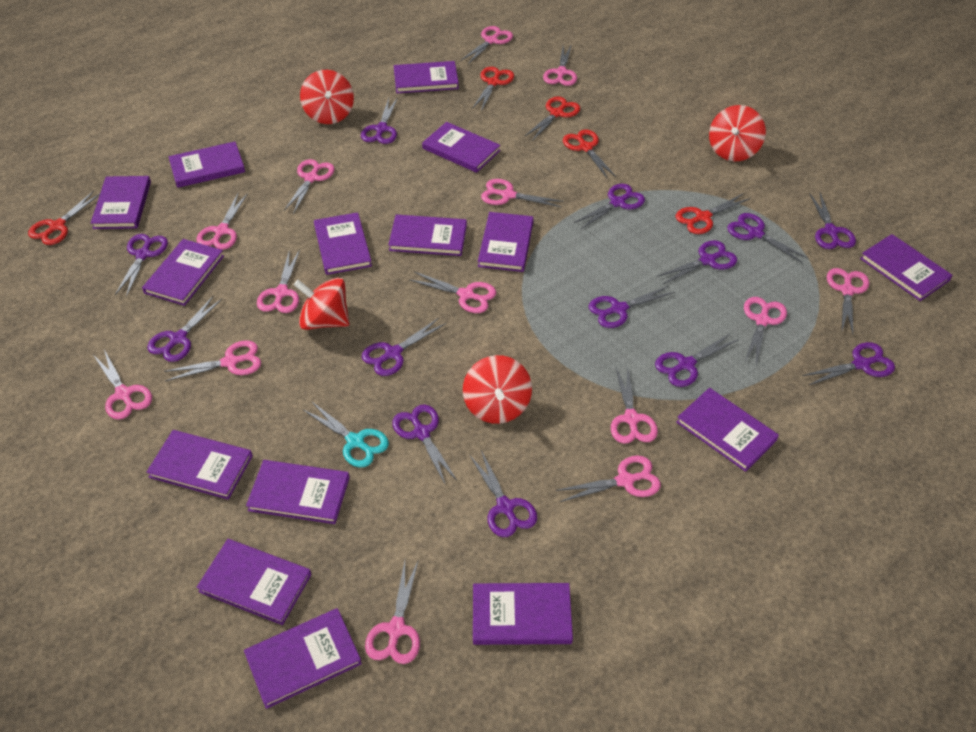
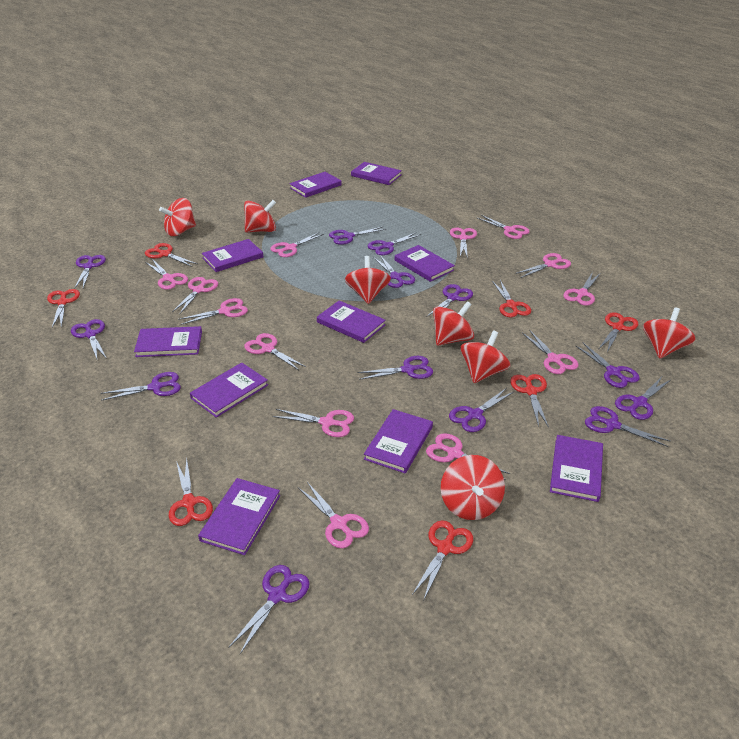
pink scissors: [94,350,152,420] [164,340,261,381] [197,193,248,250] [257,250,300,313] [284,159,335,213] [365,559,420,664] [409,272,496,313] [461,26,513,64] [481,179,564,207] [543,44,577,86] [556,456,661,502] [611,365,658,444] [744,297,787,365] [827,268,869,334] = 14 -> [145,259,188,290] [172,277,218,314] [178,298,248,325] [244,333,306,370] [270,232,324,257] [273,409,354,437] [298,482,369,548] [426,433,510,480] [450,227,477,258] [477,215,530,239] [516,253,571,278] [522,331,579,374] [563,272,600,306] = 13
purple book: [91,176,151,229] [142,239,224,306] [146,430,253,500] [169,142,245,188] [197,539,311,625] [244,608,362,709] [246,460,350,524] [314,212,372,275] [388,214,467,256] [394,61,459,93] [422,122,500,173] [473,583,573,645] [478,212,534,272] [676,388,779,472] [860,234,952,301] = 15 -> [134,326,202,357] [190,363,268,418] [198,478,280,555] [202,239,263,272] [289,172,342,198] [317,301,386,343] [351,162,402,185] [364,409,433,474] [395,245,455,282] [550,435,603,502] = 10
red scissors: [28,191,100,245] [472,67,514,111] [524,96,580,141] [563,130,616,179] [675,194,750,234] = 5 -> [47,289,80,328] [145,243,197,267] [169,458,213,526] [412,520,473,599] [492,280,531,317] [510,374,549,428] [599,312,639,352] = 7
red spinning top: [294,278,350,330] [300,70,354,124] [463,355,532,424] [709,105,766,161] = 4 -> [159,198,196,236] [244,200,276,232] [345,256,391,304] [433,301,474,346] [441,455,505,520] [460,330,510,383] [643,307,695,359] = 7
turquoise scissors: [304,402,389,468] = 1 -> none = 0

